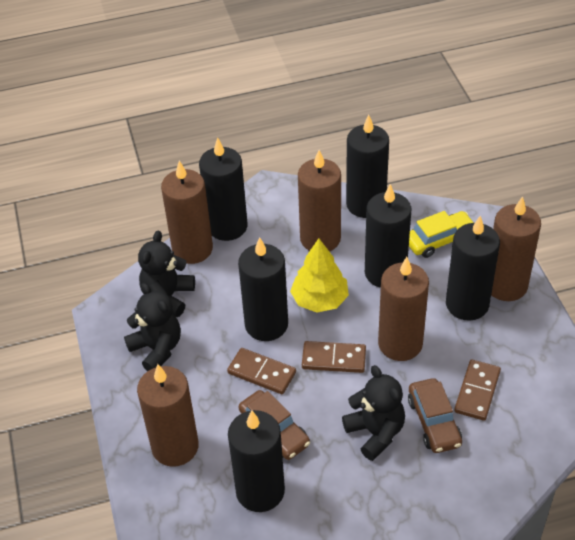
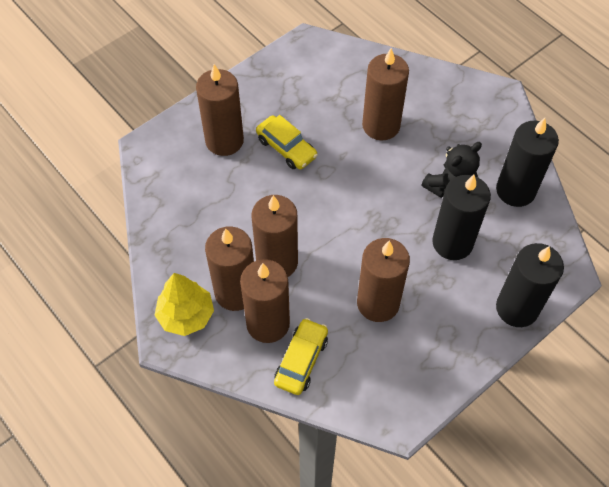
black candle: [199,137,247,241] [228,410,285,512] [238,237,288,341] [346,115,389,218] [365,184,411,288] [446,216,500,321] = 6 -> [432,175,491,260] [496,118,559,207] [496,243,564,327] = 3
black teddy bear: [124,283,181,371] [138,231,195,317] [342,365,405,461] = 3 -> [421,142,482,198] = 1
brown candle: [137,364,199,467] [161,161,213,264] [298,150,341,252] [378,257,429,361] [491,196,541,301] = 5 -> [196,64,244,156] [205,227,254,311] [240,259,290,343] [252,195,298,277] [357,238,410,322] [362,48,409,141] = 6
brown car: [239,390,310,460] [408,378,462,453] = 2 -> none = 0
brown domino: [227,348,296,394] [302,341,366,373] [454,359,501,421] = 3 -> none = 0
yellow car: [409,211,475,258] = 1 -> [256,115,318,169] [274,318,328,395] = 2

